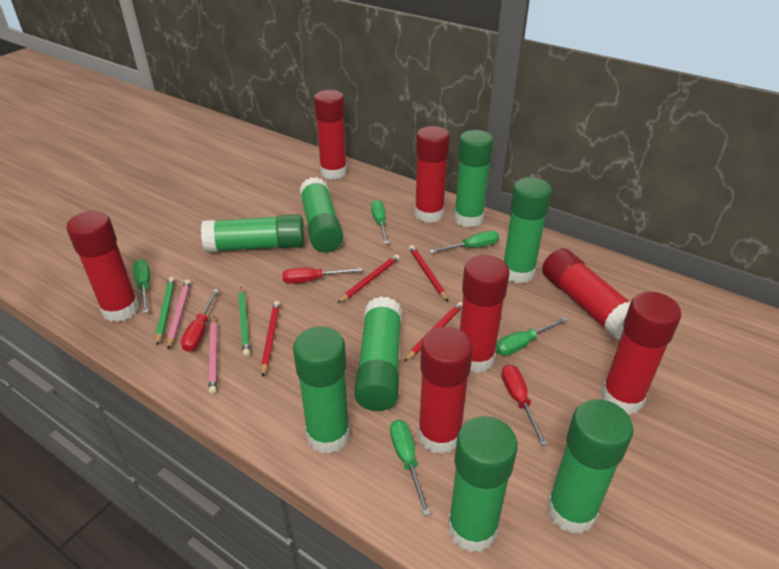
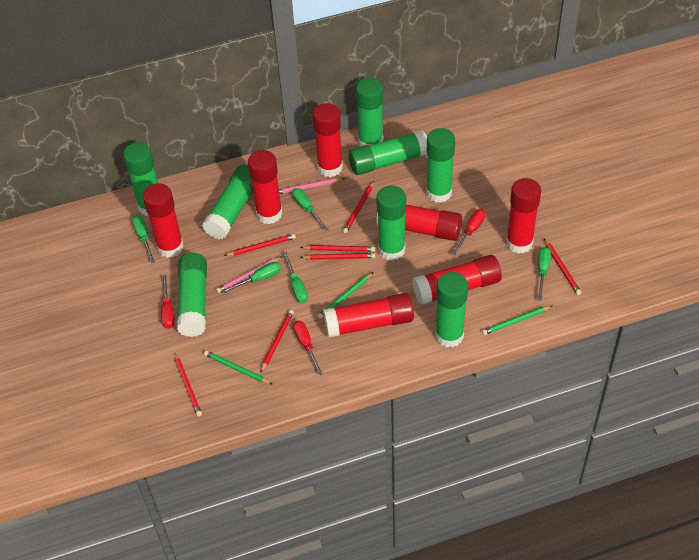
green pencil: [156,277,175,345] [238,287,250,356] = 2 -> [204,350,272,384] [318,272,373,319] [482,306,552,335] = 3
red pencil: [261,301,280,377] [338,254,400,303] [404,302,462,362] [409,245,448,302] = 4 -> [174,352,202,416] [224,234,296,256] [260,310,294,373] [300,245,375,252] [300,253,375,260] [343,181,374,233] [544,238,581,295] = 7

